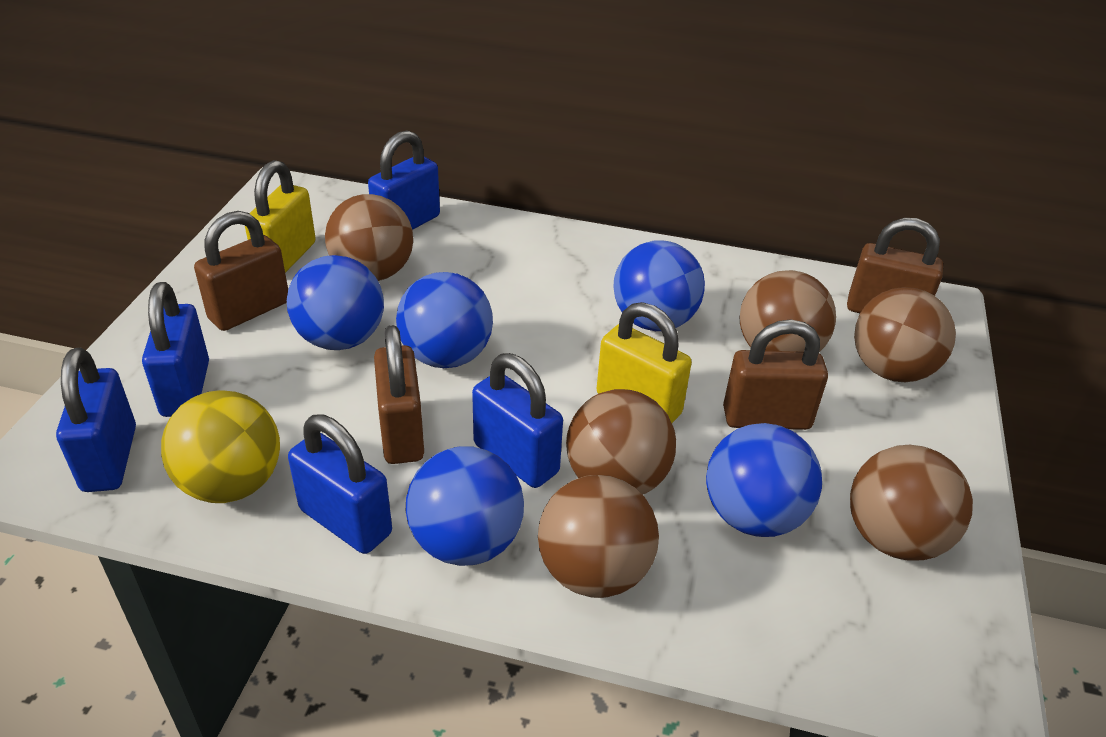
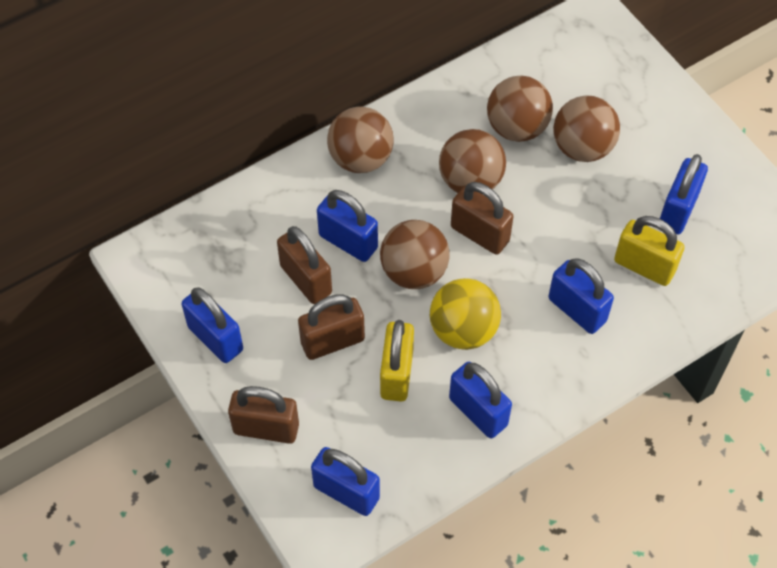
blue ball: [287,255,384,350] [396,272,493,368] [406,446,524,566] [613,240,705,331] [706,423,822,537] = 5 -> none = 0
blue padlock: [56,348,136,492] [142,282,209,417] [288,414,392,554] [368,131,440,230] [472,353,563,488] = 5 -> [182,288,243,363] [311,447,380,516] [317,190,378,262] [449,362,512,438] [548,258,614,334] [660,154,708,235] = 6
brown ball: [325,194,413,281] [538,475,659,598] [566,389,676,495] [740,270,836,352] [850,445,973,560] [854,287,956,382] = 6 -> [327,107,394,173] [380,220,450,289] [439,129,506,193] [487,76,553,142] [553,96,620,162] = 5

